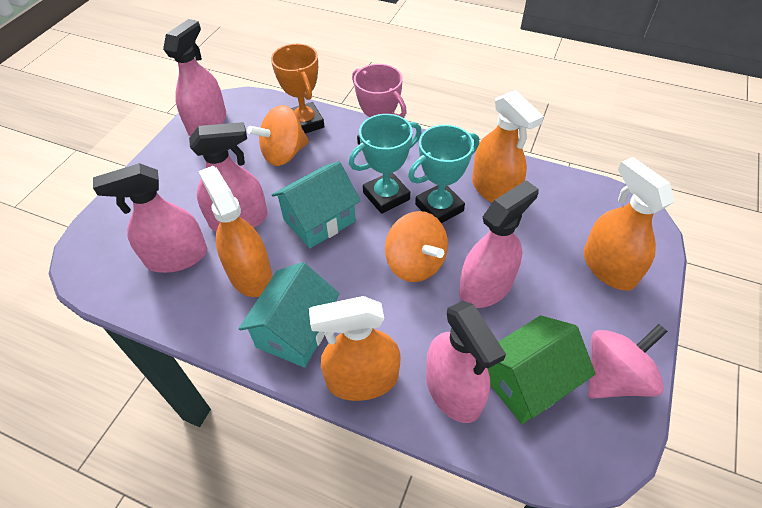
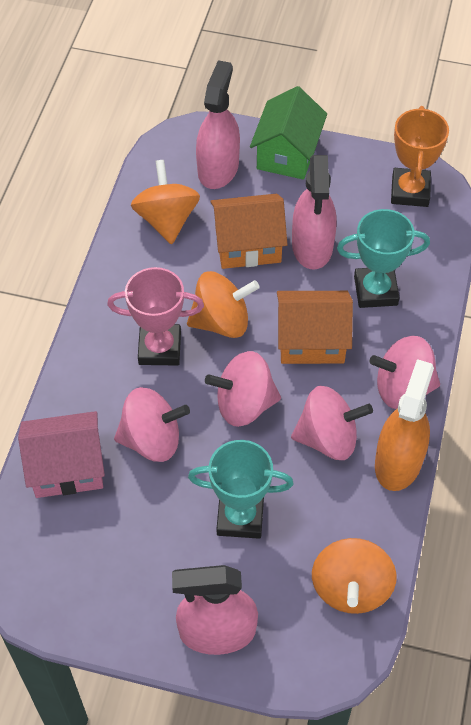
orange house: none = 0 -> [210,194,288,269] [277,291,353,364] = 2
orange spinning top: [247,105,309,166] [385,211,448,282] = 2 -> [131,160,200,244] [187,271,260,338] [312,538,397,614] = 3
orange spray bottle: [198,166,272,297] [309,296,400,401] [472,90,544,203] [583,157,675,290] = 4 -> [375,359,434,491] = 1
pink house: none = 0 -> [18,411,105,498] = 1
pink spinning top: [588,324,668,399] = 1 -> [114,387,190,462] [205,351,281,427] [291,386,373,460] [370,336,440,409] = 4
pink spray bottle: [93,163,207,273] [163,19,226,136] [189,122,268,232] [426,301,506,423] [459,180,539,308] = 5 -> [172,565,258,655] [196,60,240,189] [292,155,337,270] = 3
turquoise house: [238,262,340,368] [272,161,361,249] = 2 -> none = 0

